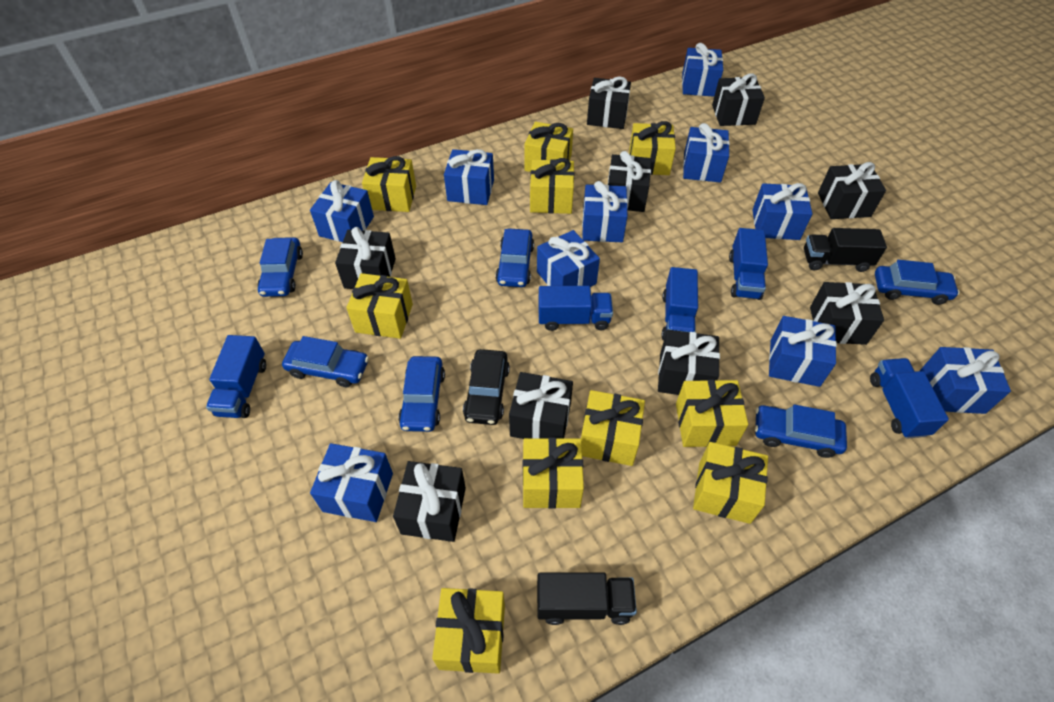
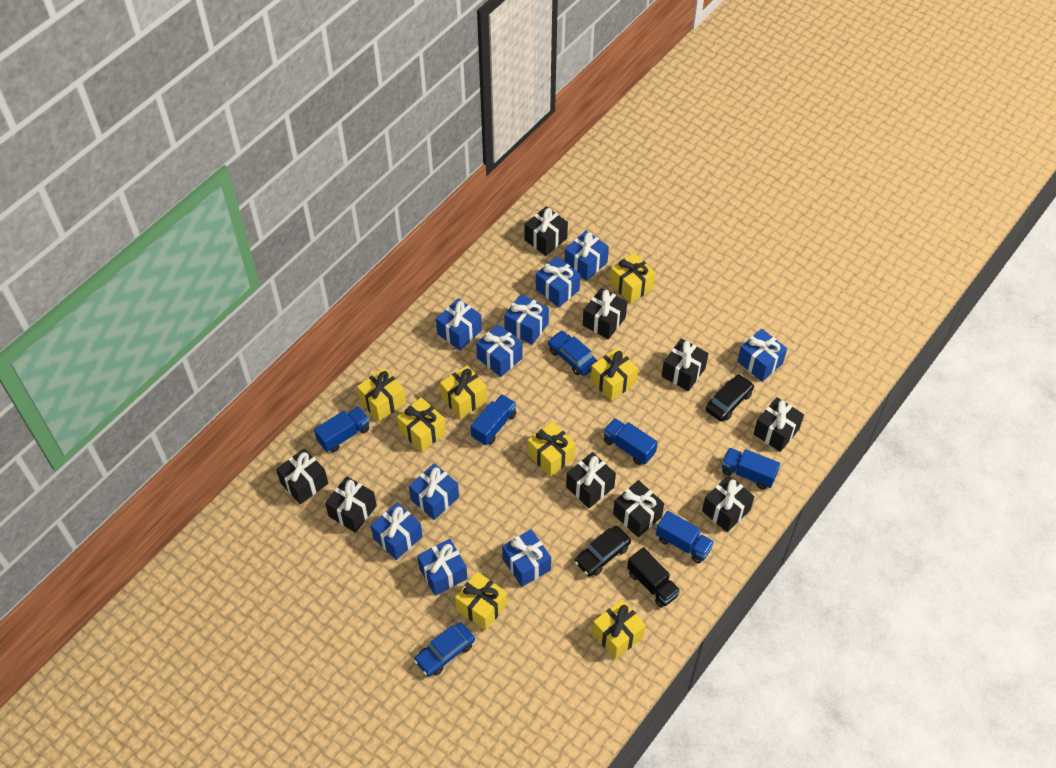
black car: [463,349,510,425] = 1 -> [575,526,631,576] [706,374,754,421] = 2
black truck: [537,572,637,625] [804,228,887,272] = 2 -> [627,547,680,608] = 1
blue car: [258,237,303,297] [282,336,369,387] [398,356,445,432] [496,229,534,287] [755,404,847,458] [875,260,960,305] = 6 -> [414,622,475,676] [548,331,597,376] = 2
yellow gift: [346,273,413,339] [362,156,416,212] [432,588,505,674] [523,437,584,509] [524,122,573,172] [530,158,574,214] [581,390,645,466] [629,121,676,175] [676,380,748,447] [693,442,768,524] = 10 -> [357,368,406,422] [397,397,446,452] [440,365,487,419] [455,571,507,631] [528,421,576,477] [591,348,638,401] [592,599,646,659] [610,253,655,304] = 8

